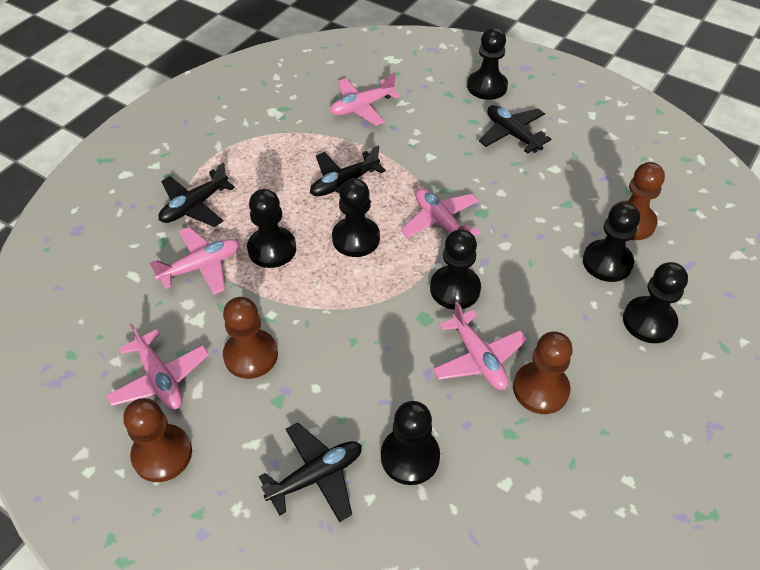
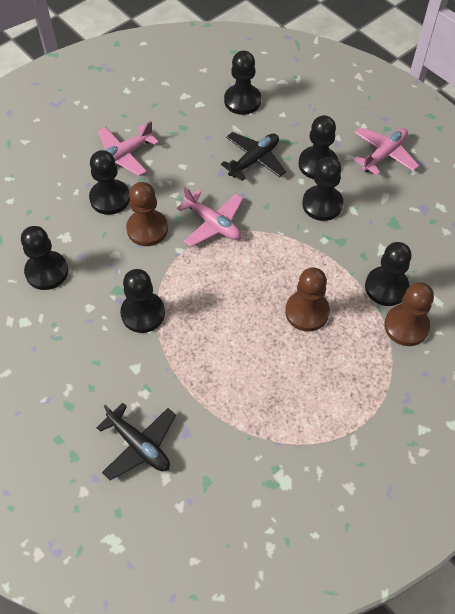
black plane: [158,163,235,227] [259,422,362,522] [310,145,386,203] [479,105,552,154] = 4 -> [96,403,176,480] [221,132,286,181] = 2
brown pawn: [123,398,192,482] [223,297,278,379] [513,331,573,414] [611,162,665,240] = 4 -> [126,182,168,246] [285,268,330,332] [384,282,434,346] = 3
pink plane: [106,323,209,409] [150,227,239,295] [330,73,400,126] [400,189,481,238] [432,301,527,390] = 5 -> [98,121,159,176] [177,187,243,247] [354,127,419,176] = 3

